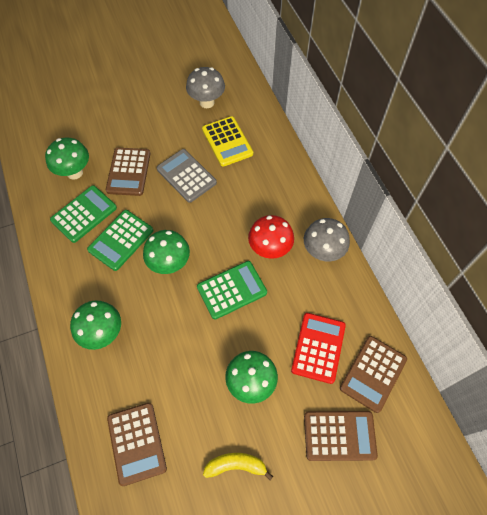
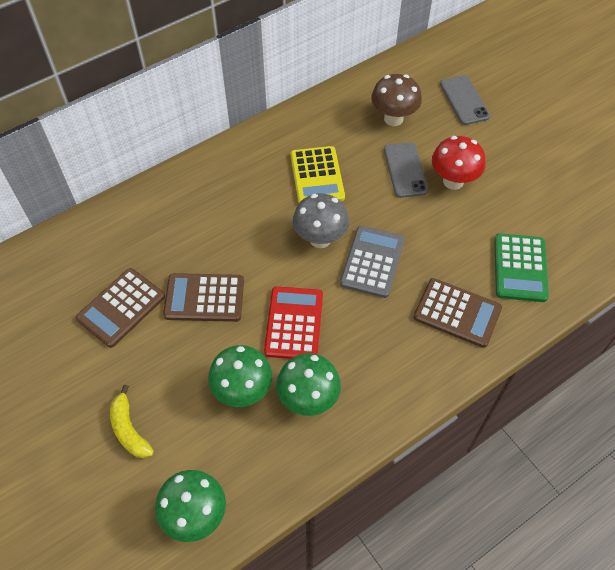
brown calculator: [106,148,150,196] [107,403,167,486] [304,411,378,461] [340,336,407,413] = 4 -> [76,268,165,348] [163,273,244,322] [414,278,502,348] = 3
brown mushroom: none = 0 -> [371,74,422,126] = 1
green calculator: [50,185,117,243] [87,210,153,271] [197,261,267,320] = 3 -> [494,233,549,302] = 1
green mushroom: [45,138,89,180] [70,300,121,350] [143,230,190,274] [225,351,278,404] = 4 -> [155,470,226,542] [208,345,272,407] [276,353,341,416] = 3
grey mushroom: [186,67,225,108] [304,218,350,261] = 2 -> [293,193,349,248] = 1
grey phone: none = 0 -> [384,142,428,198] [440,75,490,125] = 2

